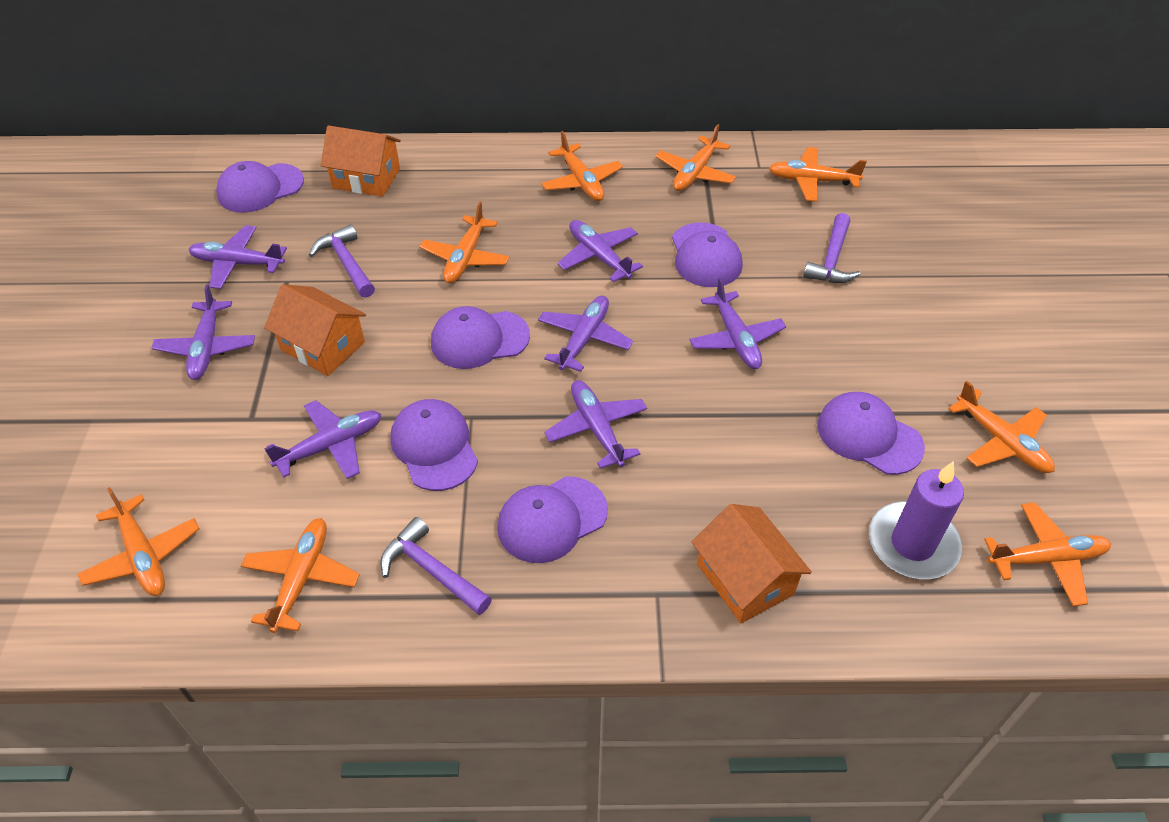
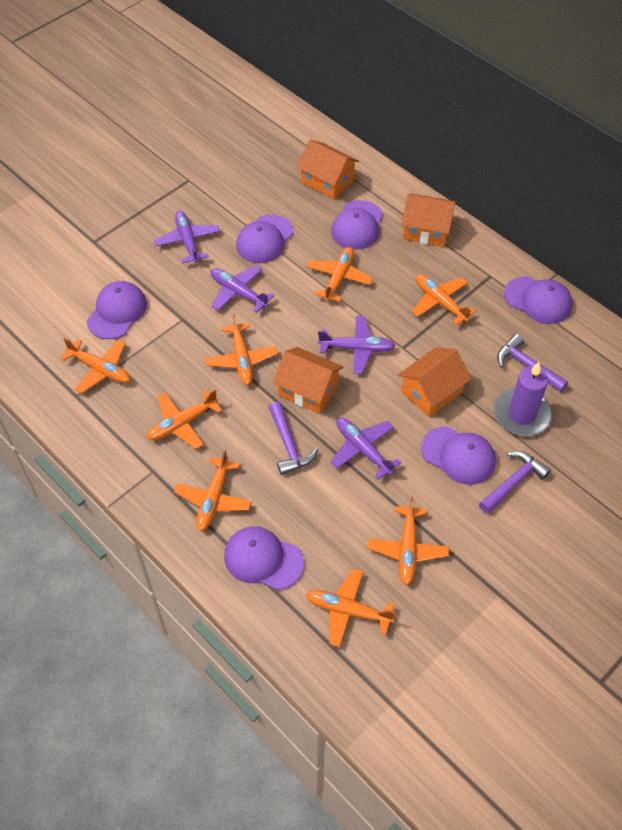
orange house: [264,284,366,376] [320,125,401,197] [692,504,812,624] = 3 -> [273,347,344,414] [297,140,359,200] [398,347,472,417] [401,193,457,247] = 4
purple plane: [152,284,255,380] [188,225,287,289] [264,400,381,479] [538,295,633,372] [544,380,647,469] [557,220,643,282] [690,278,786,369] = 7 -> [154,211,220,263] [210,265,274,313] [318,316,396,374] [330,418,401,480] = 4

